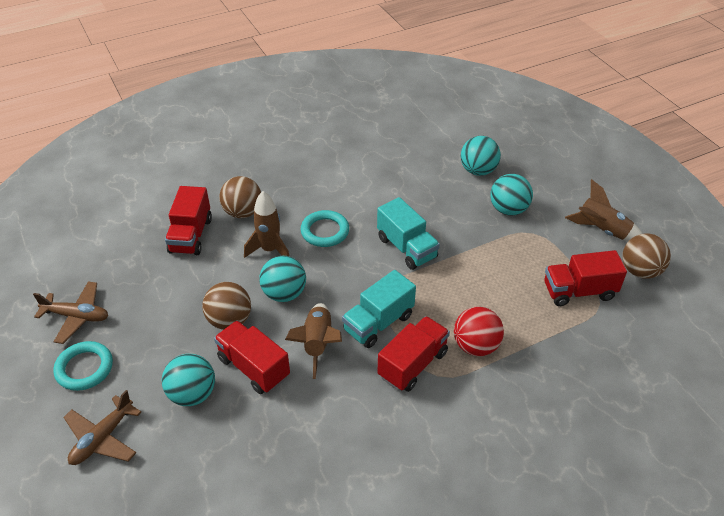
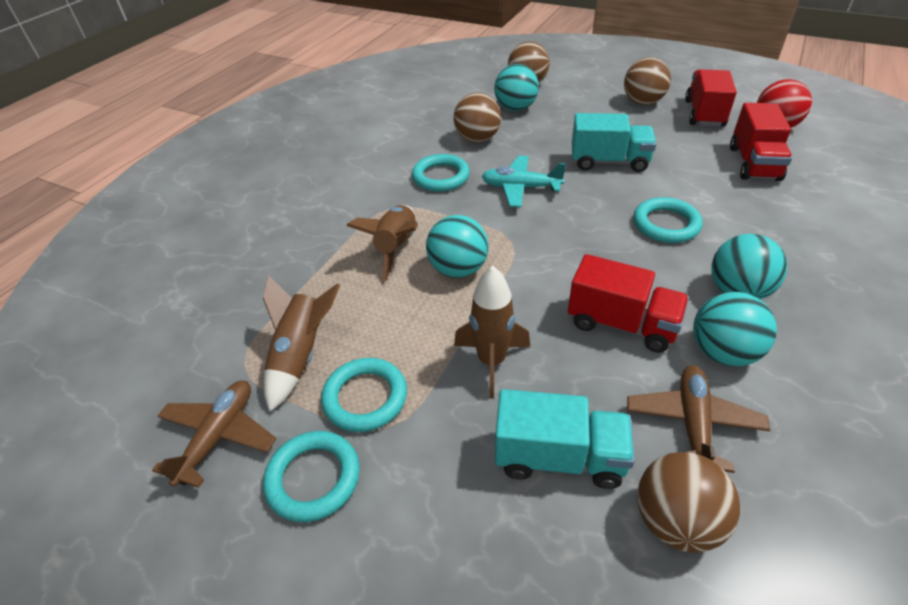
brown ball: [202,282,251,330] [219,176,261,218] [623,233,671,279] = 3 -> [453,93,501,143] [508,42,550,83] [624,57,671,105] [637,452,740,553] = 4
red truck: [165,186,212,255] [214,321,290,394] [377,316,450,392] [544,250,627,306] = 4 -> [568,254,689,353] [685,69,737,127] [730,103,792,181] = 3
turquoise plane: none = 0 -> [482,155,566,207] = 1
turquoise ring: [53,341,113,391] [301,210,349,247] = 2 -> [263,431,360,522] [321,358,407,432] [412,154,470,192] [633,197,702,243] = 4

